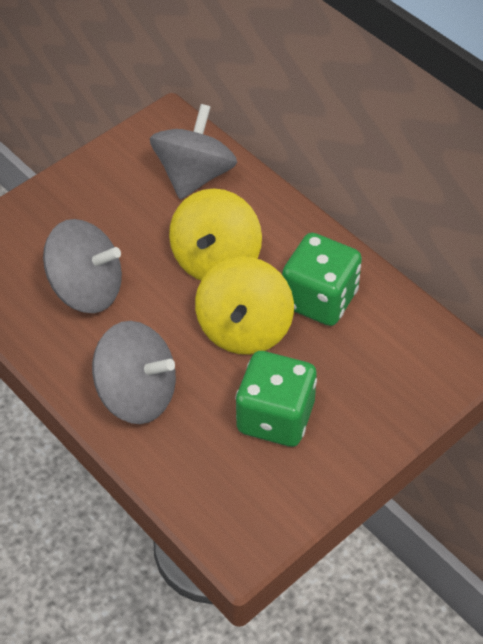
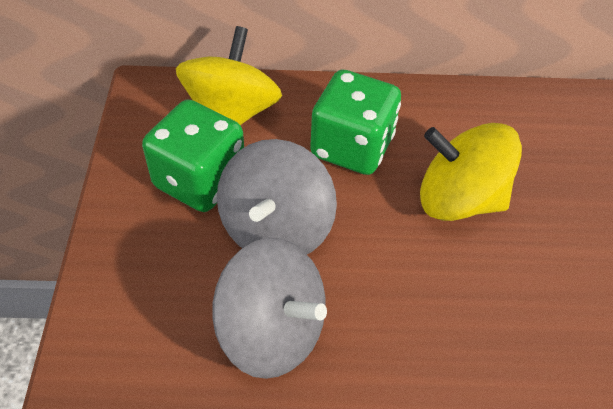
grey spinning top: [43,219,122,313] [92,321,176,424] [150,104,237,200] = 3 -> [212,238,327,379] [217,139,337,254] = 2

